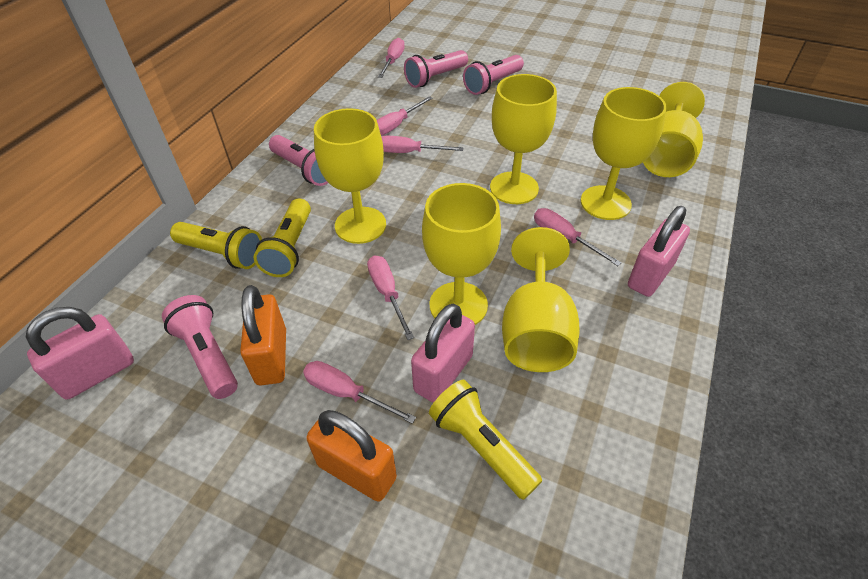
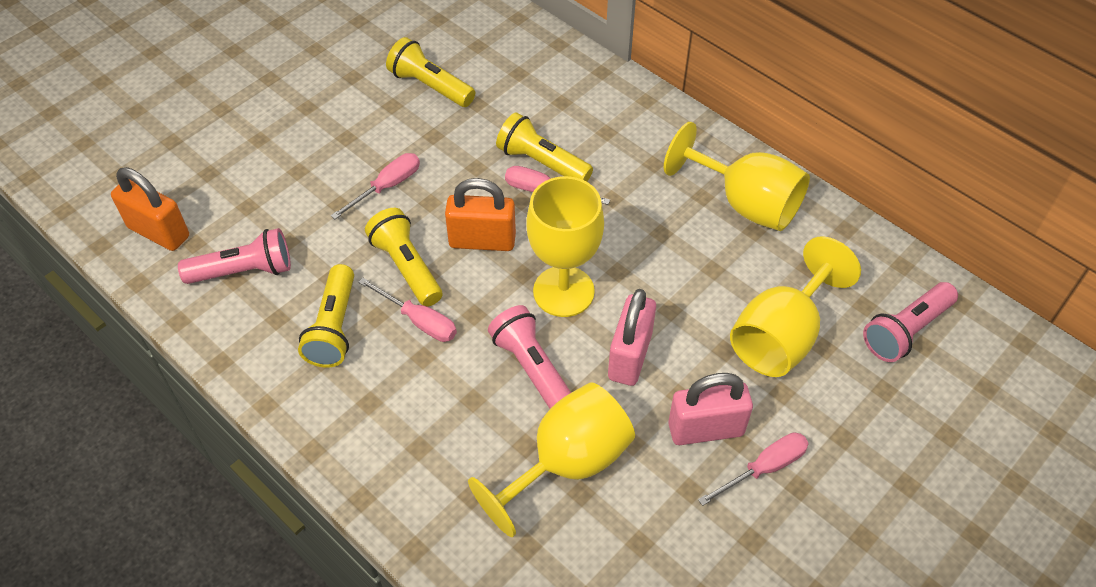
pink flashlight: [162,295,238,399] [269,135,328,186] [404,50,468,88] [463,55,524,95] = 4 -> [178,228,291,284] [488,305,571,409] [863,282,958,362] = 3
pink padlock: [26,307,134,400] [411,304,475,403] [628,206,690,297] = 3 -> [608,289,656,386] [668,373,753,445] = 2
pink screwdriver: [303,361,416,424] [367,255,414,340] [377,96,433,136] [378,38,405,78] [382,136,463,153] [534,208,622,266] = 6 -> [331,153,420,219] [358,278,457,342] [505,166,610,205] [698,433,809,506] = 4
yellow flashlight: [170,222,262,269] [253,198,311,277] [429,380,542,500] = 3 -> [298,264,354,368] [365,208,442,307] [386,37,475,107] [496,112,593,182] = 4
yellow goblet: [314,108,386,244] [422,183,501,325] [490,74,557,204] [502,227,580,372] [581,87,667,220] [643,82,705,177] = 6 -> [468,382,635,537] [526,176,604,317] [664,122,810,231] [730,236,861,377] = 4

